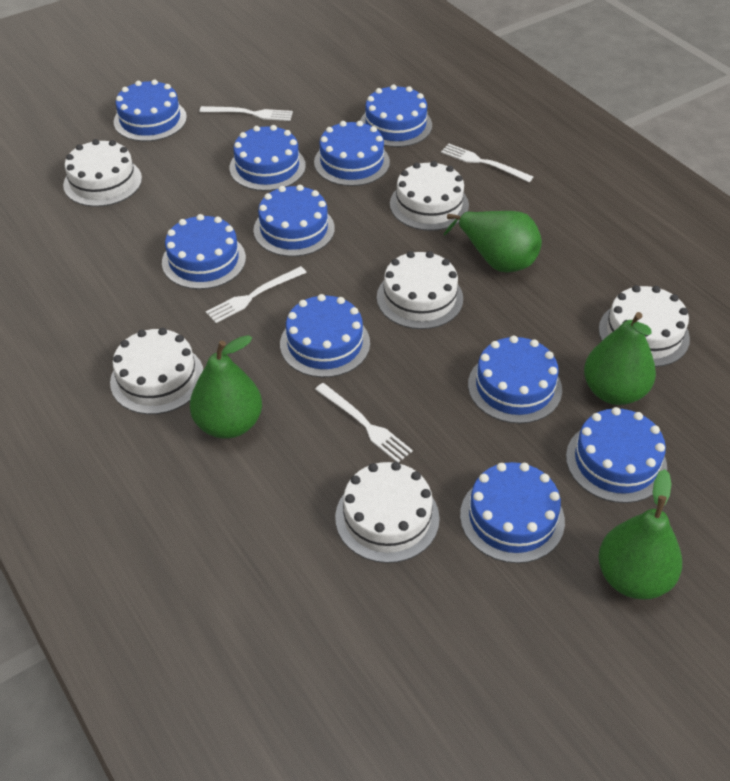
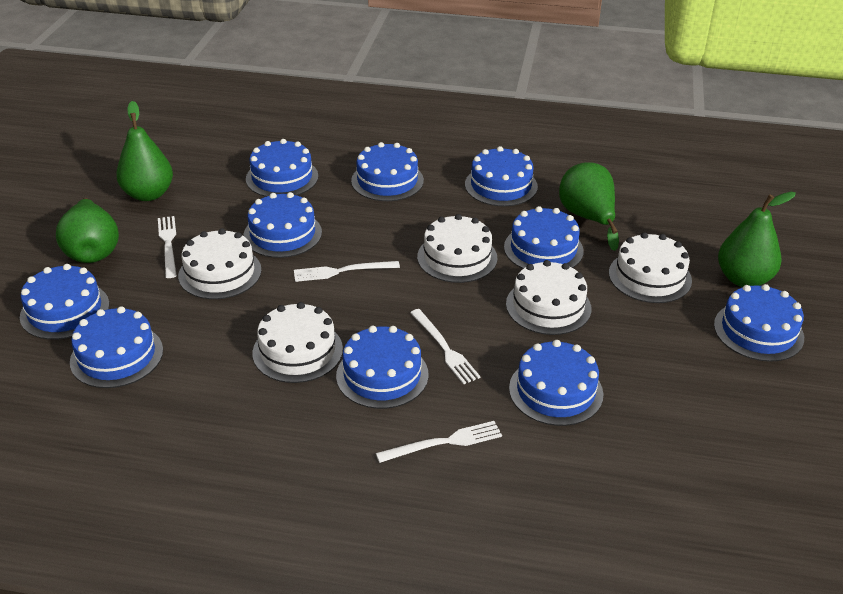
white cake: [63,139,142,207] [110,328,203,414] [335,462,440,563] [377,251,463,329] [390,161,469,231] [599,285,690,367] = 6 -> [178,228,261,299] [252,302,343,383] [417,214,497,283] [506,260,591,335] [609,232,692,303] = 5

